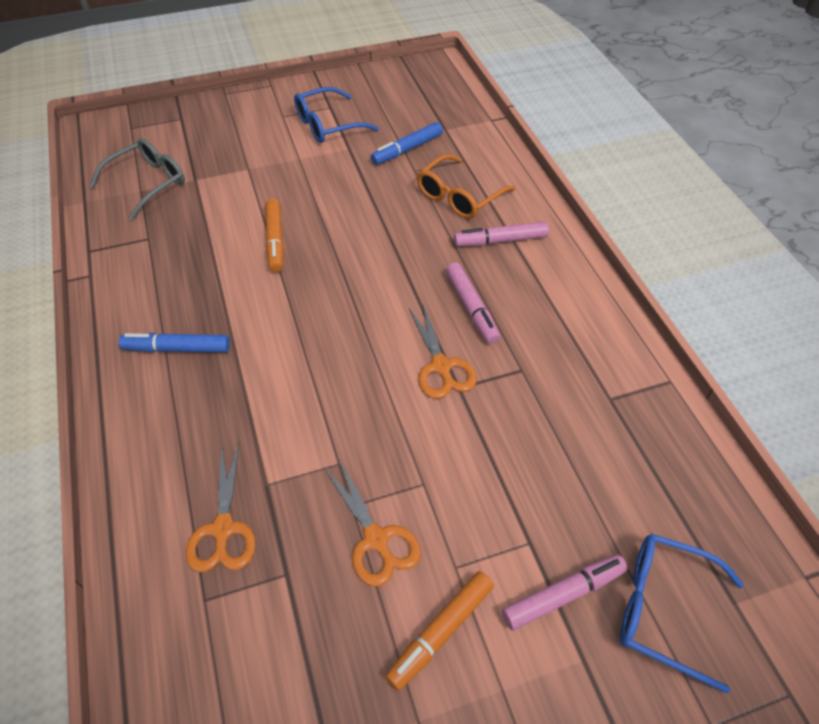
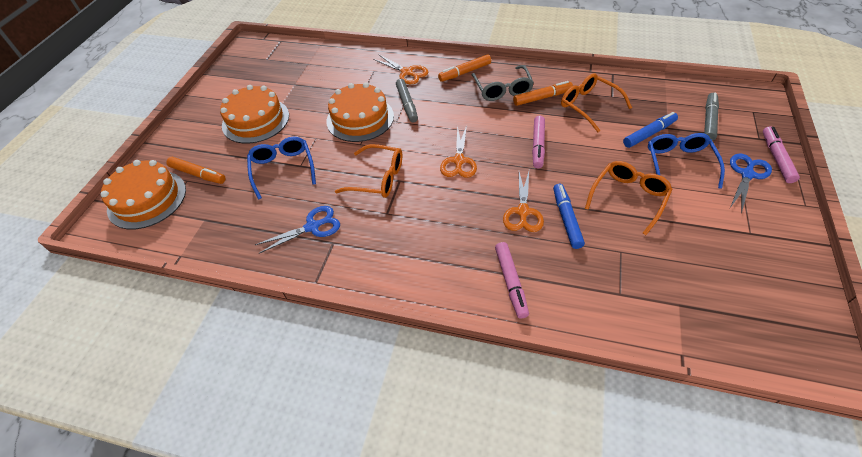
blue scissors: none = 0 -> [255,206,340,254] [730,153,772,213] = 2
grey marker: none = 0 -> [396,79,418,122] [704,93,719,141] = 2
orange cake: none = 0 -> [101,160,186,229] [220,85,289,144] [327,82,394,142] = 3
orange glasses: [417,154,515,219] = 1 -> [335,144,402,198] [561,73,632,132] [585,161,672,235] = 3
orange marker: [265,199,284,272] [385,571,494,691] = 2 -> [166,157,226,184] [438,54,491,82] [513,81,573,106] = 3

